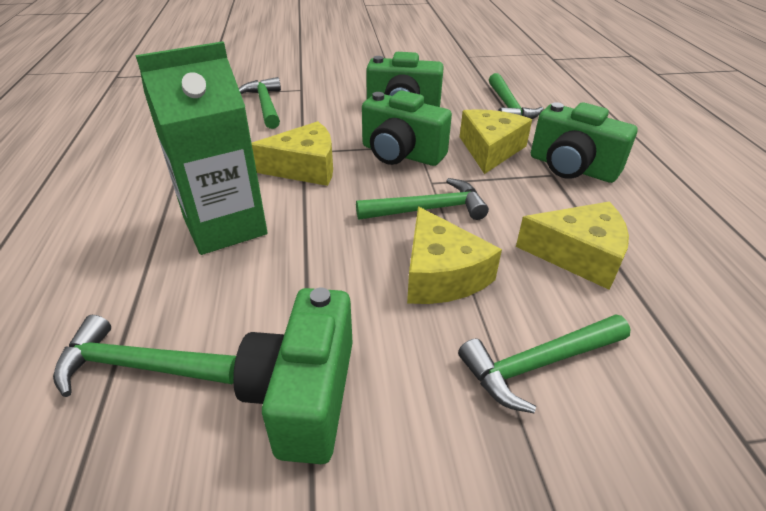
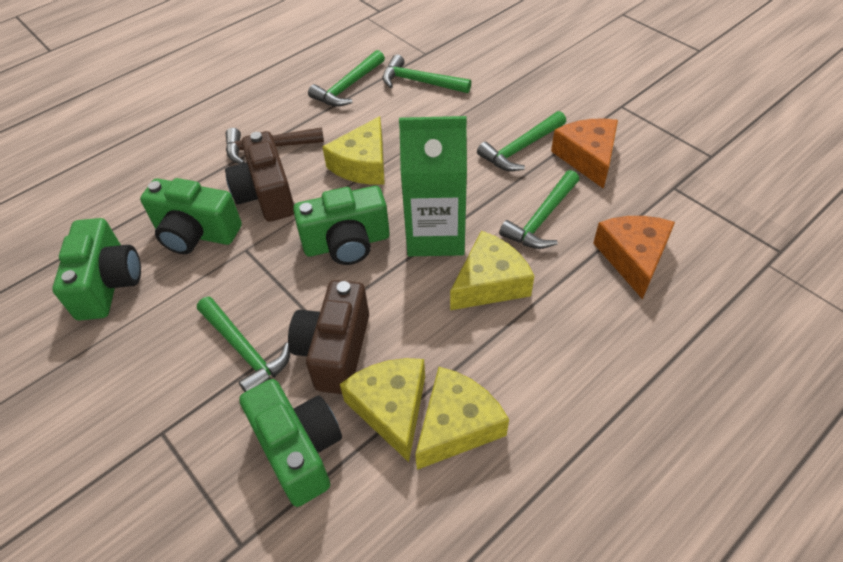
brown camera: none = 0 -> [225,131,294,222] [288,280,369,394] = 2
brown hammer: none = 0 -> [226,127,324,164] = 1
orange cheese: none = 0 -> [551,118,618,189] [593,216,675,299] = 2

